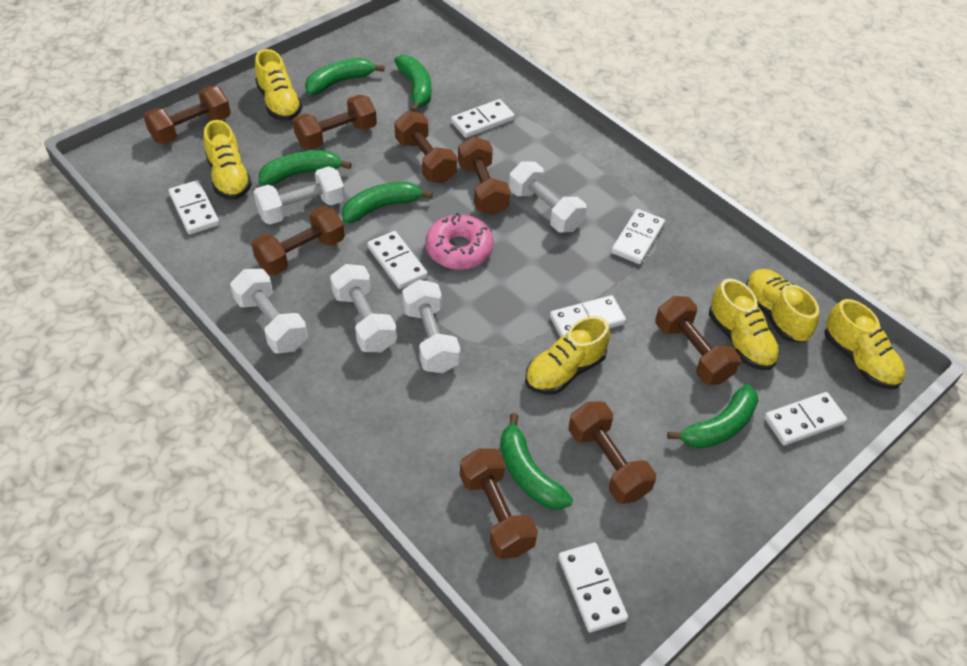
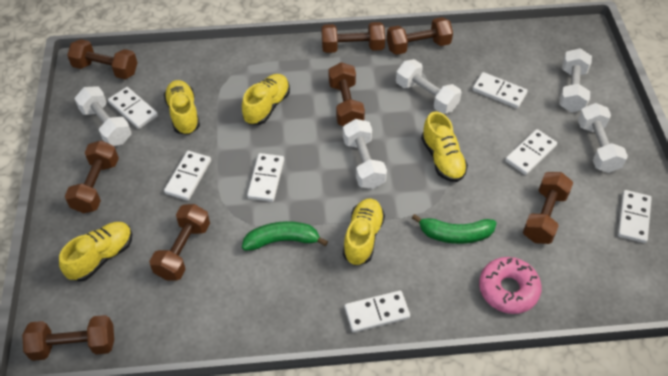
green banana: [259,150,352,185] [305,58,385,95] [342,182,433,223] [394,55,431,112] [500,413,573,510] [667,384,759,449] = 6 -> [242,221,328,251] [412,214,496,244] = 2
yellow shoe: [204,120,252,200] [255,49,303,121] [525,316,610,395] [709,278,780,370] [746,269,819,342] [824,299,905,389] = 6 -> [59,222,132,281] [164,80,200,135] [242,74,290,125] [343,199,385,265] [421,111,468,182] = 5

